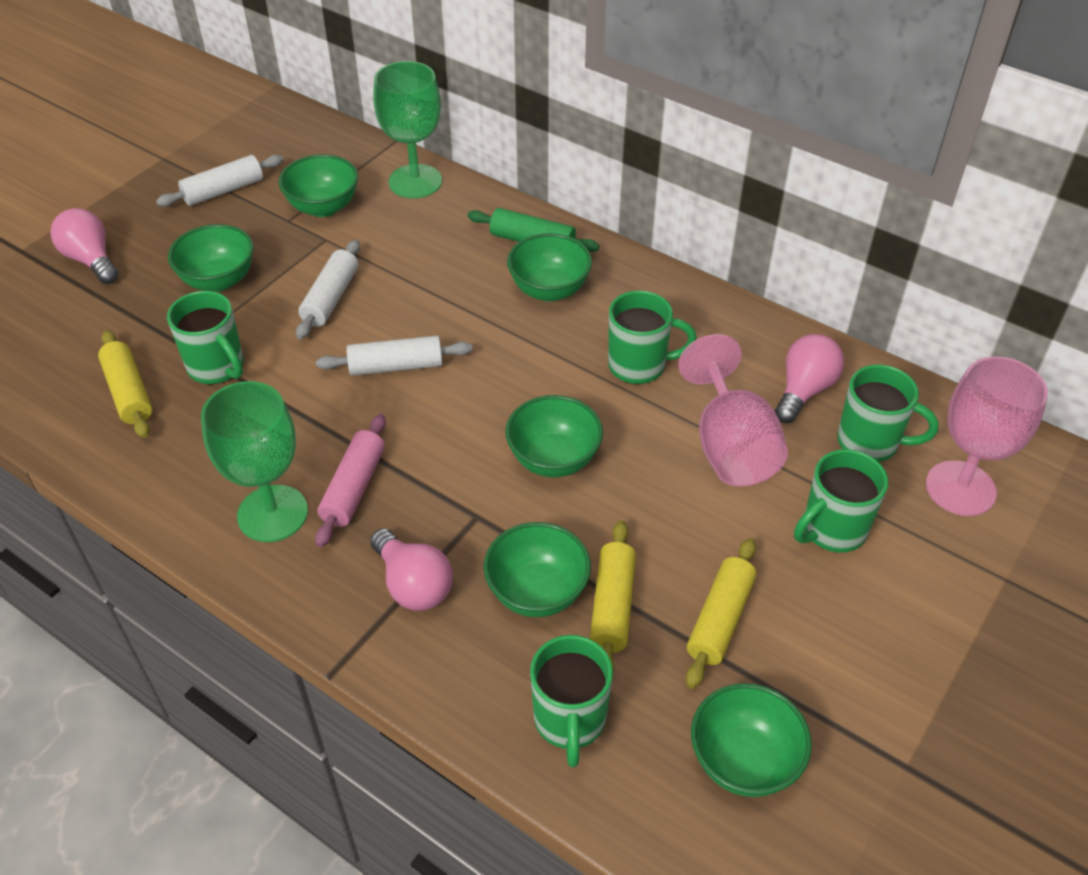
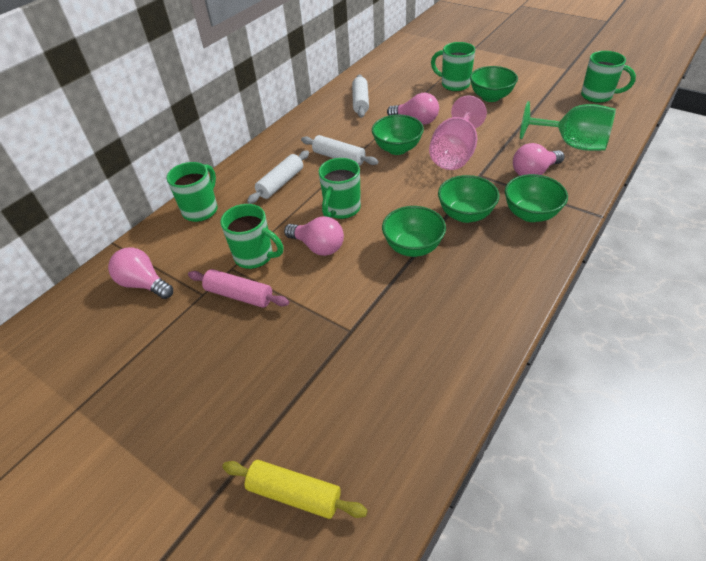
green bowl: [168,224,254,292] [279,154,358,217] [484,522,591,617] [505,395,603,477] [507,233,592,301] [691,683,812,797] = 6 -> [372,115,424,155] [382,206,446,257] [438,175,500,223] [470,66,518,102] [505,174,568,222] = 5
green goblet: [201,381,308,542] [373,61,442,198] = 2 -> [520,101,616,151] = 1
green rolling pin: [467,208,599,252] = 1 -> none = 0
pink goblet: [678,334,788,486] [926,356,1048,516] = 2 -> [429,95,487,170] = 1
pink light bulb: [50,208,118,284] [370,529,453,611] [775,334,844,423] = 3 -> [108,247,173,299] [284,216,344,256] [387,93,439,125] [513,143,565,176] = 4
yellow rolling pin: [98,330,152,438] [590,520,636,671] [686,538,756,689] = 3 -> [222,460,368,519] = 1

